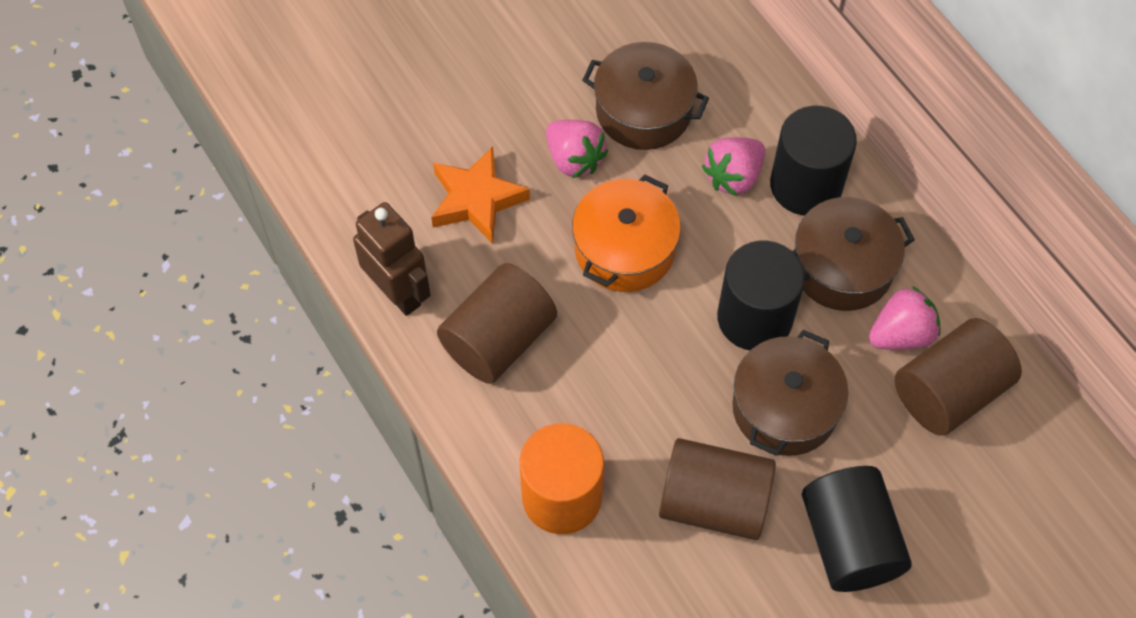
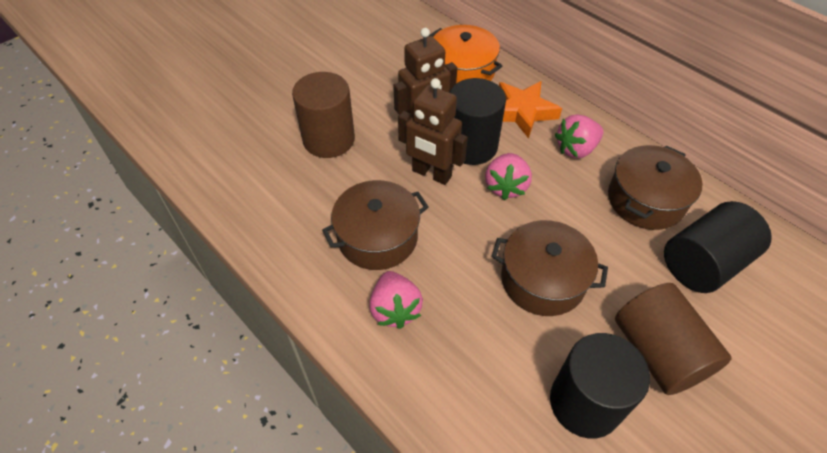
brown cylinder: [437,263,557,384] [659,438,776,540] [895,318,1022,436] = 3 -> [292,72,355,158] [615,283,732,395] = 2
brown robot: [353,202,431,316] = 1 -> [393,28,457,115] [398,78,468,185] = 2
orange cylinder: [520,423,604,534] = 1 -> none = 0

